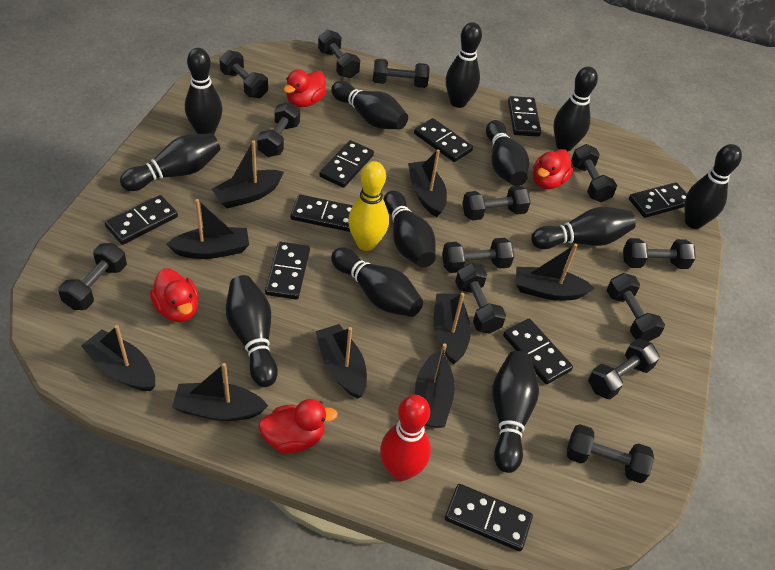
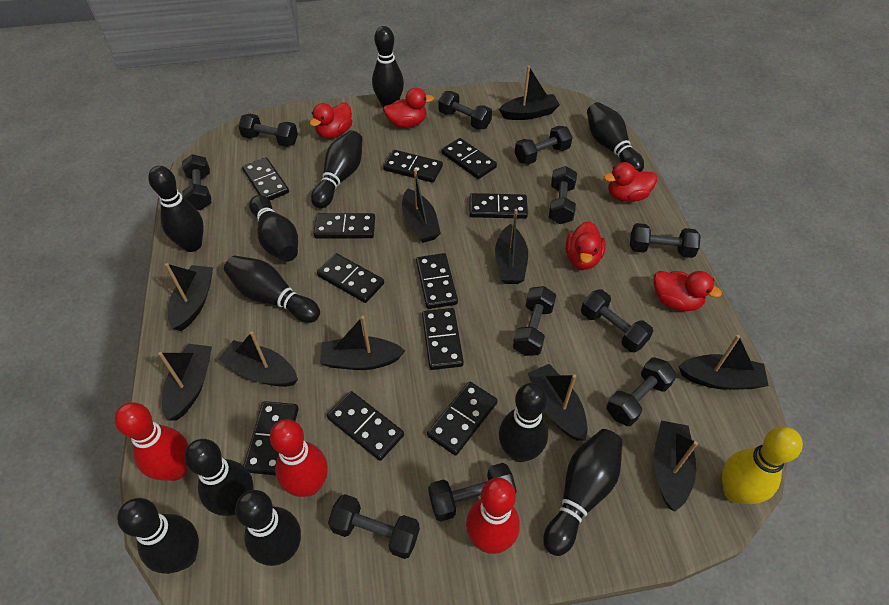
black boat: [81,325,155,391] [167,199,249,259] [172,363,268,421] [212,140,284,209] [316,324,367,399] [408,150,447,217] [415,344,455,428] [434,293,471,364] [516,244,595,301] = 9 -> [158,344,212,421] [165,263,213,331] [218,331,298,387] [320,316,405,370] [402,169,441,243] [495,209,528,284] [499,65,560,120] [528,364,588,441] [653,421,698,511] [678,335,769,389] = 10
black bowling pin: [120,133,221,191] [185,48,223,134] [226,275,278,387] [331,81,408,129] [331,248,423,317] [383,191,436,268] [446,22,482,108] [486,120,529,186] [492,351,539,473] [531,207,636,249] [554,66,598,151] [685,144,742,229] = 12 -> [117,498,199,574] [148,166,204,252] [185,439,254,516] [224,256,320,323] [235,490,301,566] [249,195,298,262] [311,130,362,208] [372,26,404,108] [499,383,548,462] [543,429,623,556] [587,102,644,172] = 11
black domino: [105,195,178,245] [265,242,310,299] [291,194,353,232] [319,140,374,188] [414,118,473,162] [445,484,533,551] [503,319,573,384] [508,96,541,137] [629,182,687,218] = 9 -> [242,157,289,200] [243,401,299,475] [314,213,375,238] [317,253,384,303] [327,391,404,461] [383,150,443,183] [416,253,458,309] [422,308,464,370] [427,382,498,456] [442,138,497,179] [469,193,528,219] = 11
black dumbbell: [58,243,127,310] [219,50,268,98] [257,102,300,157] [318,30,360,79] [373,59,430,88] [442,238,514,273] [455,263,506,334] [462,185,530,221] [567,424,654,483] [571,144,617,202] [588,339,660,399] [607,273,665,342] [623,238,696,269] = 13 -> [182,154,211,210] [238,114,298,147] [328,494,420,559] [428,463,517,522] [438,91,492,130] [513,286,556,356] [515,126,573,165] [549,166,577,224] [581,290,653,352] [606,357,677,426] [630,223,701,258] = 11
red bowling pin: [380,395,431,481] = 1 -> [115,402,188,481] [270,419,328,497] [466,478,520,554] = 3
red duck: [150,268,199,322] [258,399,338,453] [284,70,326,107] [533,149,573,189] = 4 -> [310,103,352,139] [383,88,434,128] [566,221,606,269] [604,162,657,202] [654,271,722,311] = 5

